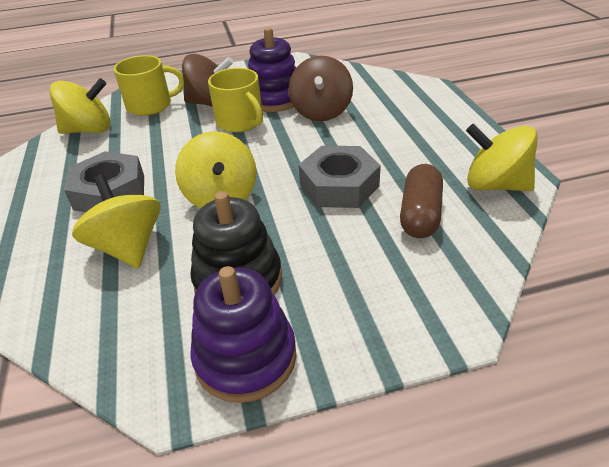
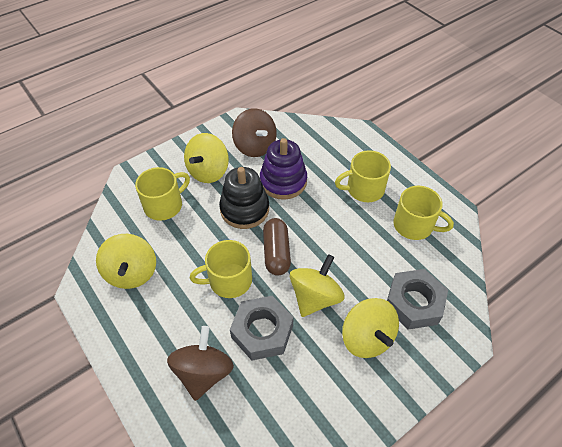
purple stacking toy: [190,266,296,403] [248,27,296,112] = 2 -> [260,138,307,200] = 1
yellow mug: [113,55,184,116] [208,68,263,133] = 2 -> [135,167,190,221] [190,240,252,298] [335,150,391,202] [393,186,454,240] = 4

